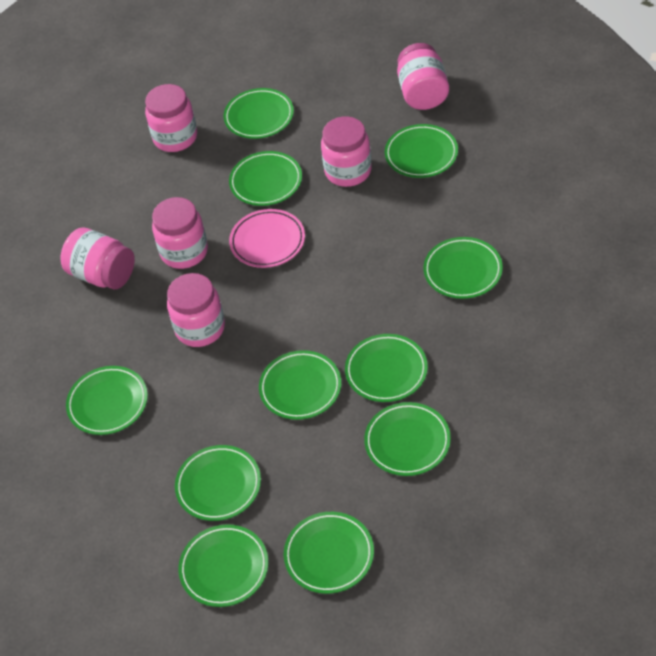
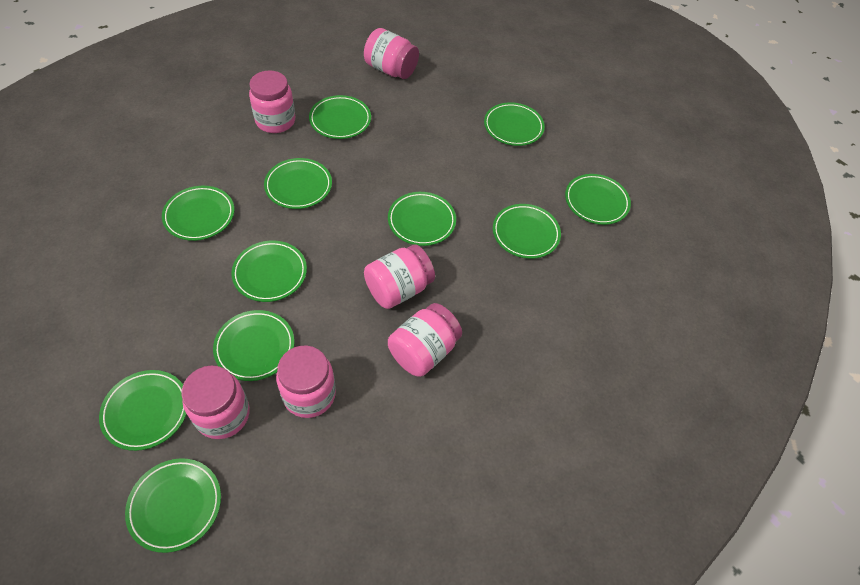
pink plate: [229,209,305,268] = 1 -> none = 0

